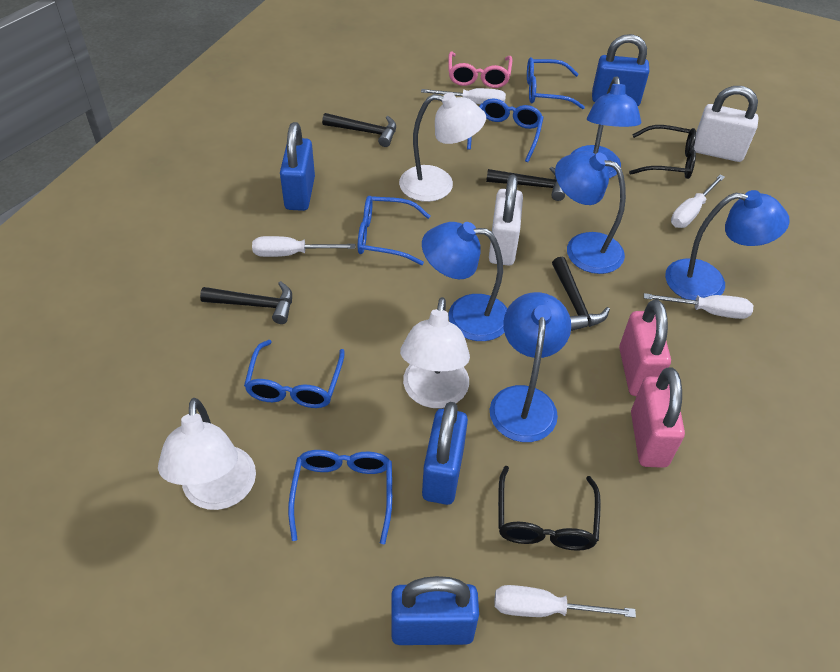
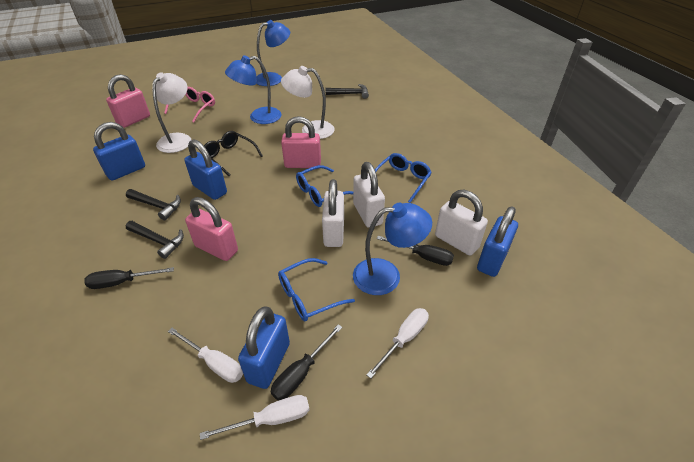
black glasses: [498,466,601,551] [629,125,696,179] = 2 -> [204,131,263,176] = 1
black hammer: [200,281,292,324] [322,113,396,147] [486,167,565,201] [552,257,610,331] = 4 -> [126,189,181,220] [126,221,184,259] [325,84,369,99] = 3
black screwdriver: none = 0 -> [84,267,174,289] [271,324,342,401] [377,236,454,266] = 3
blue glasses: [244,340,344,408] [288,450,392,545] [358,196,430,265] [467,98,544,162] [527,57,585,109] = 5 -> [278,258,355,321] [296,165,353,207] [375,153,432,203] = 3
blue lamp: [422,222,507,341] [490,292,571,442] [555,151,626,274] [571,77,641,178] [665,190,790,300] = 5 -> [225,55,282,124] [256,20,290,86] [353,203,432,295] = 3
pink padlock: [619,299,671,396] [631,367,685,468] = 2 -> [106,74,150,128] [185,197,238,261] [281,116,321,168] = 3
white lamp: [158,398,256,510] [399,92,486,202] [400,297,470,408] = 3 -> [152,72,191,153] [281,66,335,139] = 2
white padlock: [489,175,523,266] [694,86,759,162] = 2 -> [322,179,344,247] [353,162,385,228] [435,190,488,255] = 3
white screwdriver: [252,236,355,257] [421,88,506,104] [494,585,636,618] [644,293,753,319] [671,175,725,228] = 5 -> [168,328,243,383] [200,395,310,440] [366,308,429,378] = 3

